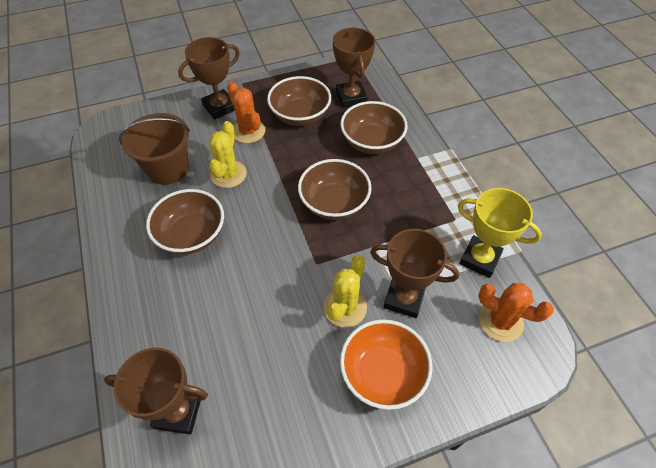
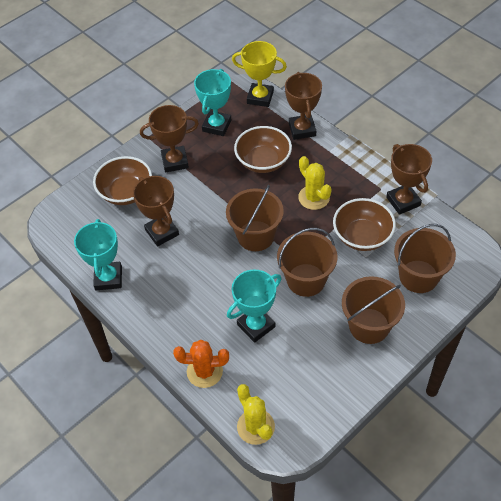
brown bowl: [146,189,224,254] [267,76,331,126] [298,159,372,220] [340,101,408,154] = 4 -> [93,156,152,205] [234,126,292,173] [333,198,396,251] = 3
brown bucket: [119,113,190,185] = 1 -> [226,185,284,251] [277,228,337,297] [342,276,405,344] [394,224,456,293] = 4
orange bowl: [340,319,432,410] = 1 -> none = 0
orange cactus: [227,81,266,143] [478,283,554,342] = 2 -> [173,340,229,388] = 1
turquoise trophy: none = 0 -> [74,219,122,290] [194,69,231,136] [227,269,281,343] = 3

